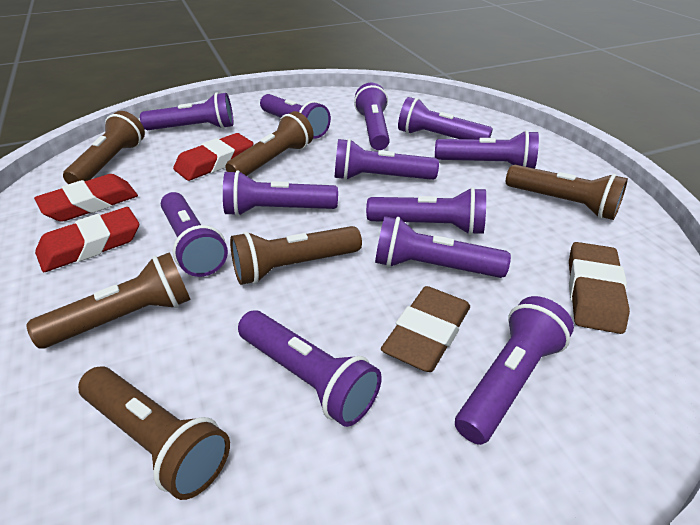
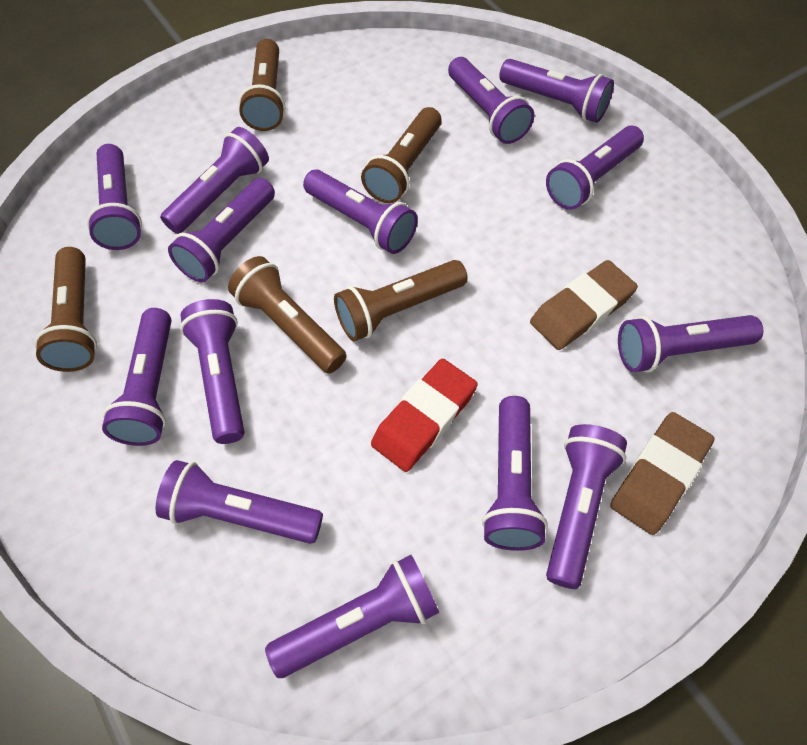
brown flashlight: [27,252,191,349] [63,111,145,184] [78,367,230,500] [225,111,314,176] [230,226,362,285] [506,165,628,220] = 6 -> [34,247,97,372] [228,256,347,374] [238,39,285,131] [334,260,468,341] [361,107,441,203] = 5
purple flashlight: [140,92,234,130] [161,192,228,277] [223,170,338,216] [238,310,382,427] [260,94,331,138] [335,138,439,180] [354,83,390,150] [366,187,486,235] [375,216,511,278] [398,97,493,139] [435,130,539,169] [455,296,574,445] = 12 -> [87,144,142,250] [102,308,172,446] [155,460,323,544] [160,127,269,234] [168,178,275,282] [180,299,245,444] [265,555,439,678] [303,169,418,254] [448,57,534,144] [482,396,548,551] [499,59,614,123] [546,126,644,210] [546,424,627,589] [618,315,763,372] = 14
red eraser: [34,174,138,222] [35,207,139,272] [173,133,254,181] = 3 -> [371,359,478,472] = 1

